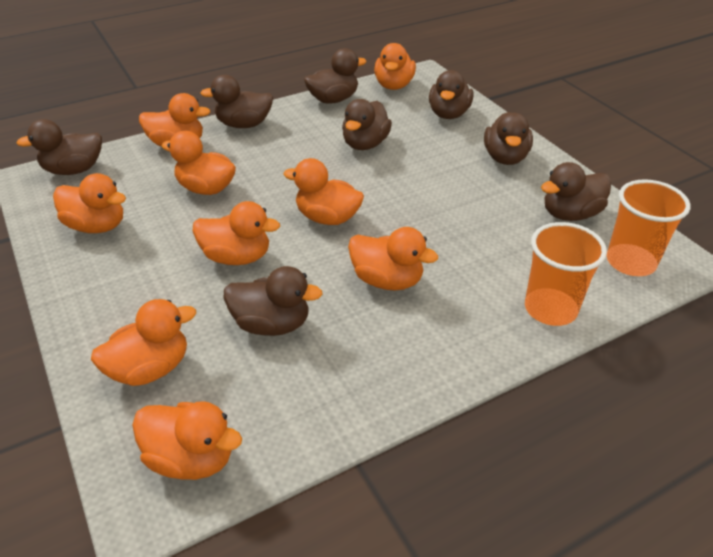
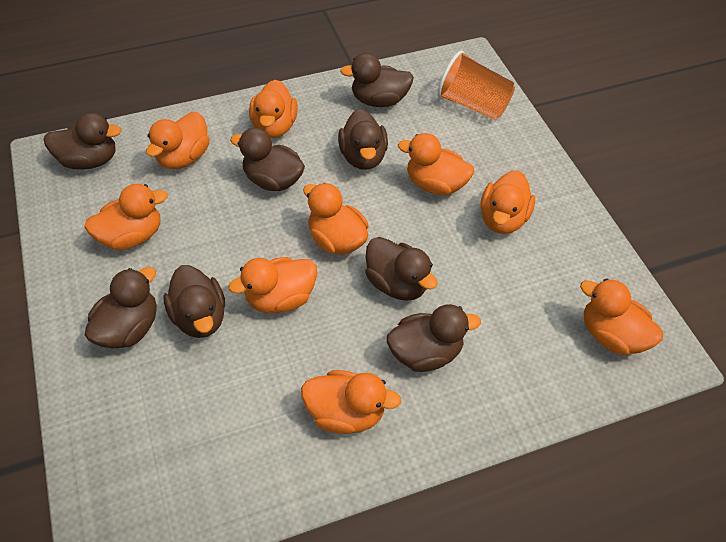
orange cup: [525,222,607,326] [607,179,690,276] = 2 -> [437,50,515,120] = 1

